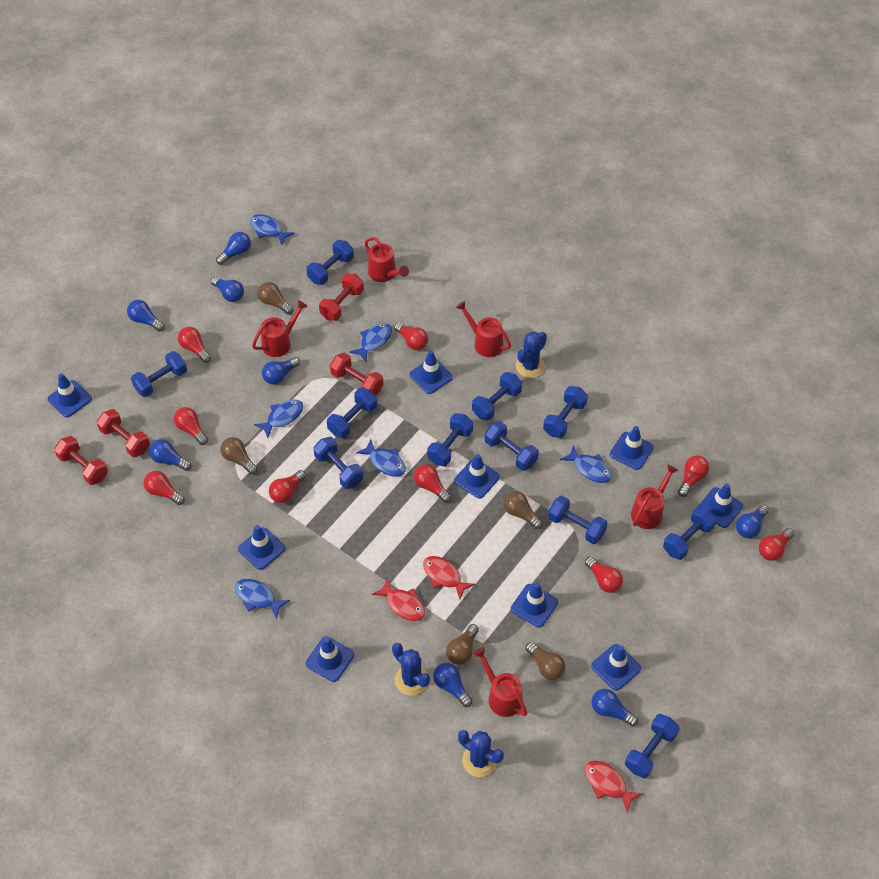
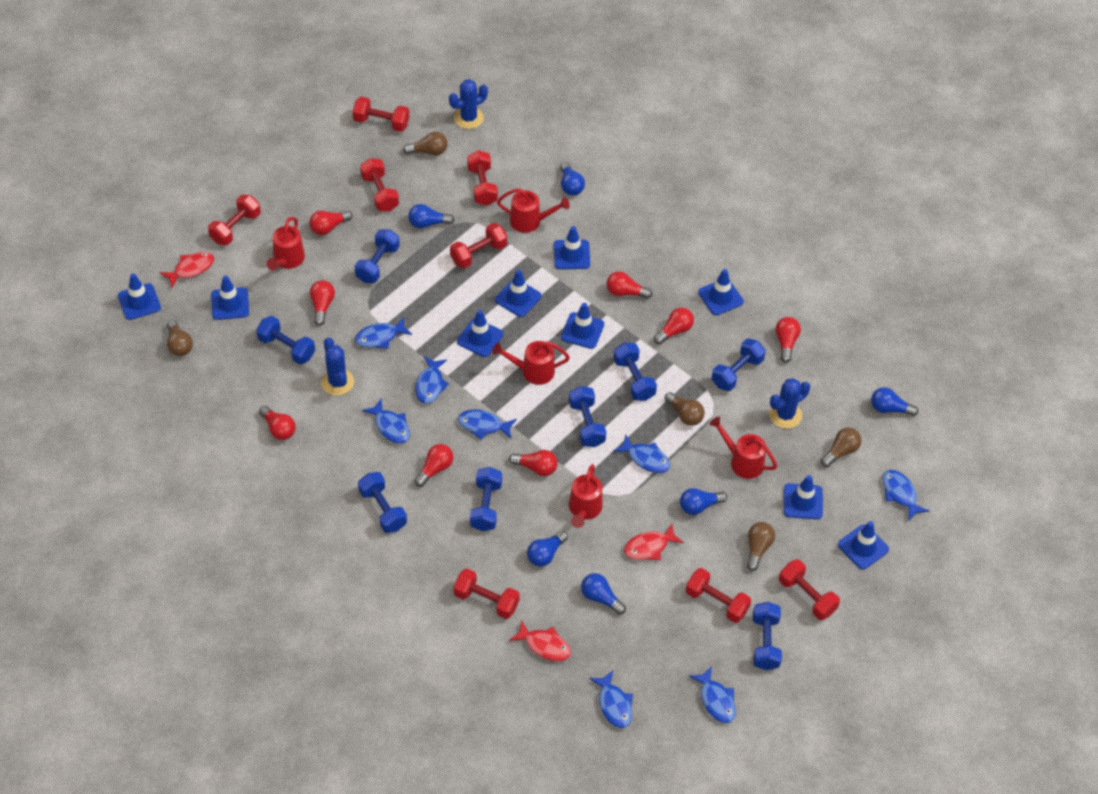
blue dumbbell: [131,351,187,397] [306,240,354,285] [313,437,363,489] [327,388,377,438] [427,413,473,466] [472,372,522,421] [485,421,539,471] [543,386,588,438] [548,496,608,544] [625,714,679,778] [663,506,717,560] = 11 -> [256,316,315,365] [355,229,400,283] [358,472,407,533] [470,467,502,531] [569,386,606,447] [613,343,657,401] [712,338,766,391] [753,602,782,670] = 8
blue fish: [235,579,290,619] [250,214,295,245] [254,399,303,438] [350,323,392,362] [356,439,406,477] [560,445,612,483] = 6 -> [355,317,412,349] [362,398,410,444] [415,356,449,404] [458,410,517,440] [589,671,633,728] [613,435,670,473] [689,666,736,723] [883,470,929,520] = 8
blue light bulb: [127,300,165,332] [149,439,192,471] [211,276,244,302] [216,232,251,265] [262,357,300,385] [433,663,472,707] [591,689,638,726] [736,505,769,538] = 8 -> [408,204,455,229] [527,531,568,567] [560,162,585,196] [581,573,626,615] [680,488,727,515] [871,387,918,416] = 6
red dumbbell: [54,436,108,485] [97,409,150,457] [319,273,364,321] [330,353,383,395] = 4 -> [208,194,261,245] [352,97,409,132] [360,158,399,212] [450,223,507,268] [454,568,520,619] [467,150,498,206] [686,568,751,623] [779,559,840,620] = 8
red light bulb: [144,471,185,505] [174,407,208,445] [178,327,211,363] [269,470,306,503] [394,322,428,350] [414,464,451,503] [585,557,623,593] [678,455,709,497] [759,528,794,561] = 9 -> [259,406,296,440] [309,210,352,235] [310,280,335,326] [414,444,453,487] [509,450,558,476] [607,271,652,299] [654,307,694,345] [775,317,801,363] = 8

